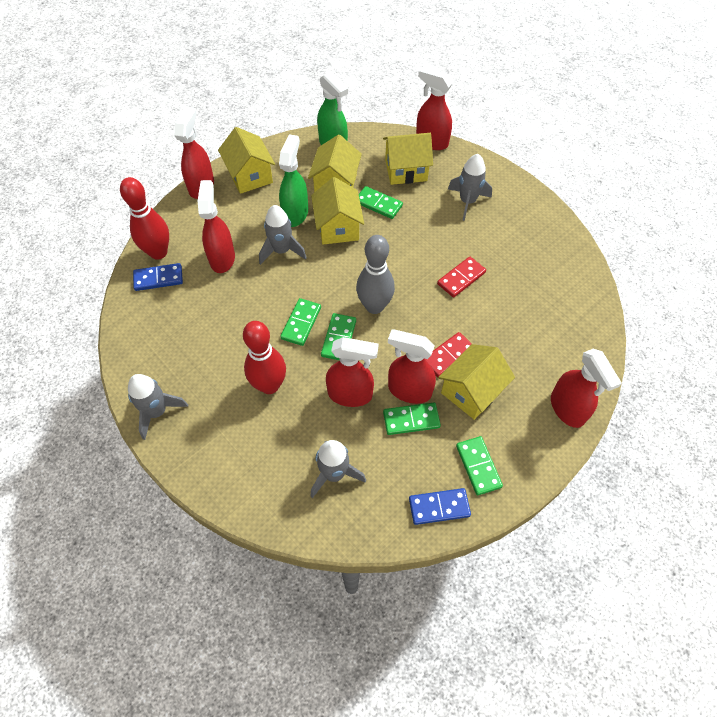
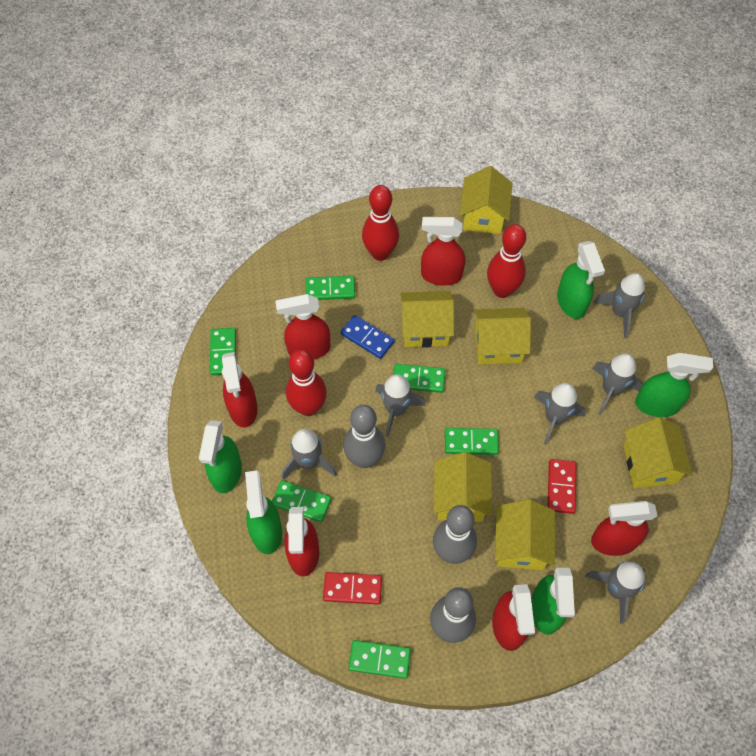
blue domino: [133,263,183,291] [409,488,471,525] = 2 -> [340,315,395,359] = 1
green domino: [280,298,321,346] [321,313,356,360] [359,186,403,219] [383,402,441,435] [456,436,503,495] = 5 -> [210,328,236,375] [272,480,331,522] [306,276,355,300] [348,640,411,679] [393,364,445,393] [445,428,499,455] = 6
green spray bottle: [279,134,308,227] [317,72,348,145] = 2 -> [199,420,242,493] [245,470,282,554] [531,568,575,635] [557,241,605,319] [635,353,713,417] = 5
grey bowling pin: [356,235,395,314] = 1 -> [343,405,385,468] [430,587,476,643] [433,505,477,564] = 3
grey rocket: [128,374,188,440] [259,205,307,265] [311,440,366,498] [448,154,492,221] = 4 -> [282,429,337,480] [375,374,426,437] [534,383,586,445] [585,562,645,624] [592,353,643,415] [593,273,645,338] = 6
red bowling pin: [120,177,169,260] [243,321,286,394] = 2 -> [286,349,327,416] [362,185,399,261] [487,224,526,298] = 3
yellow house: [218,127,275,194] [308,134,362,192] [311,177,364,245] [383,133,433,185] [438,344,515,420] = 5 -> [400,291,454,348] [434,452,492,522] [460,166,512,234] [474,308,531,365] [495,499,555,570] [623,417,693,488] = 6

